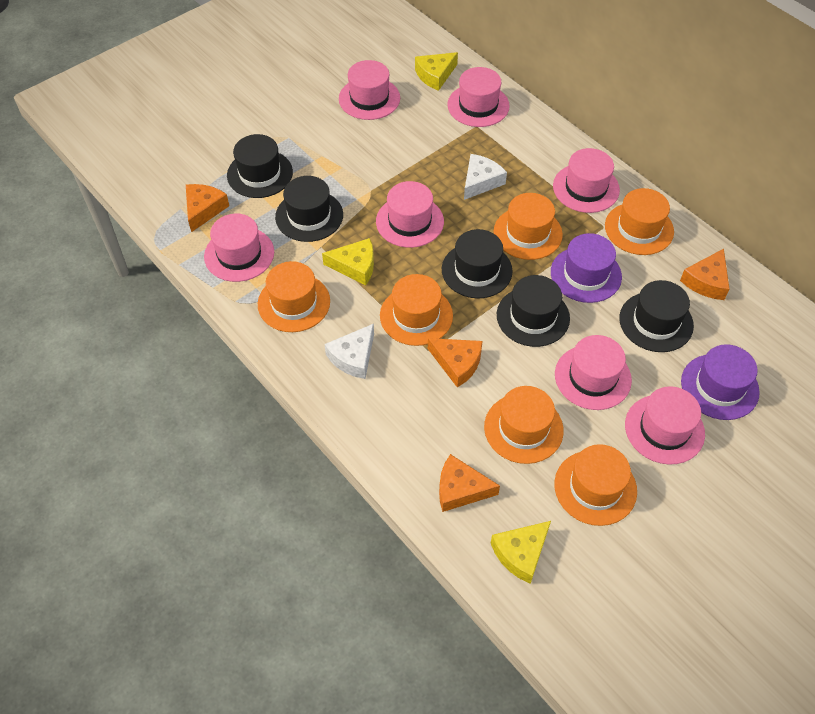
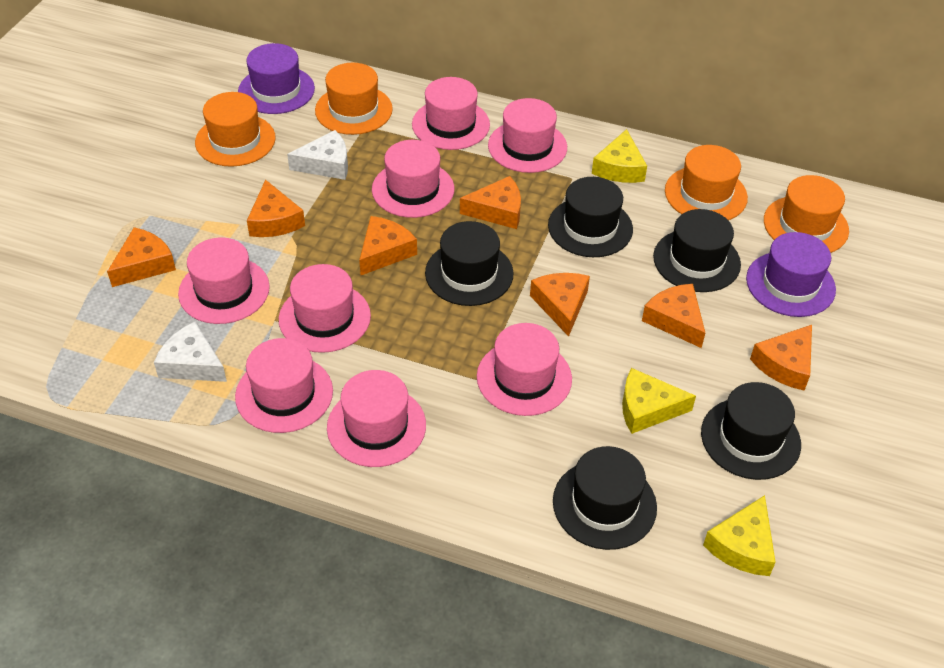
orange cheese: [186,184,229,232] [428,338,483,388] [439,454,500,512] [680,249,730,300] = 4 -> [107,227,176,287] [247,179,305,237] [359,216,417,275] [460,176,521,229] [530,273,590,337] [642,284,705,348] [750,325,812,391] = 7
orange hat: [258,261,330,332] [380,274,453,346] [484,386,564,464] [494,193,563,260] [554,444,637,526] [605,188,674,255] = 6 -> [195,92,276,167] [315,63,393,135] [665,145,748,220] [764,175,849,253] = 4
pink hat: [204,214,274,282] [339,60,400,120] [376,181,444,248] [447,67,510,127] [553,148,620,213] [555,335,632,410] [625,386,705,465] = 7 -> [178,238,270,324] [235,338,333,433] [279,264,371,353] [327,370,426,467] [372,140,454,218] [412,77,490,150] [477,323,572,416] [488,98,567,173] = 8

